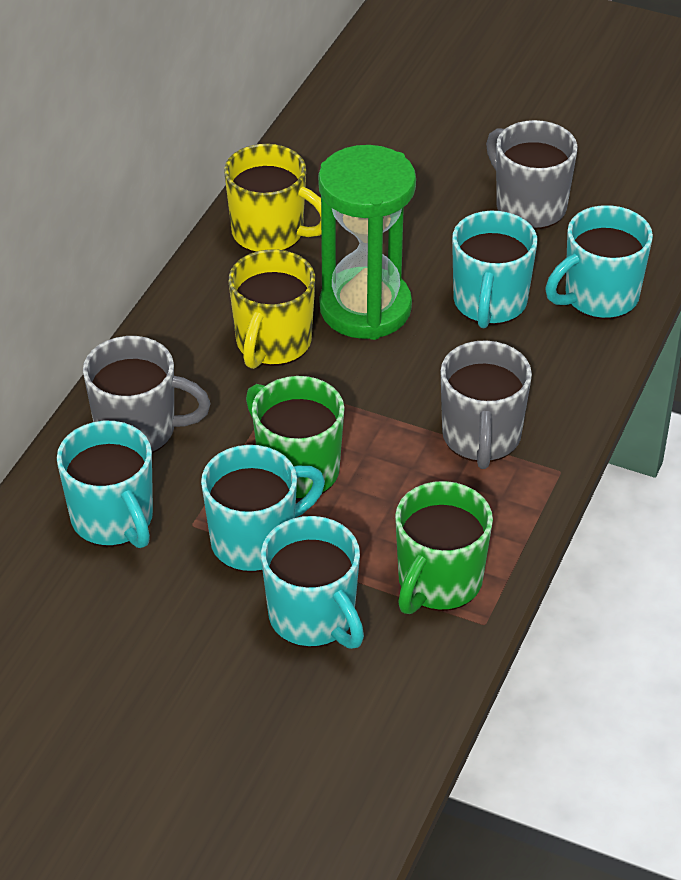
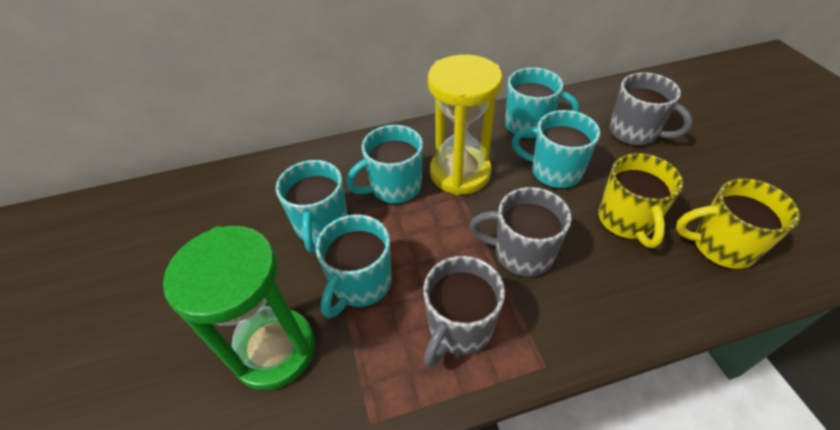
green mug: [246,376,345,500] [395,481,493,614] = 2 -> none = 0
yellow hourglass: none = 0 -> [428,55,503,195] = 1

